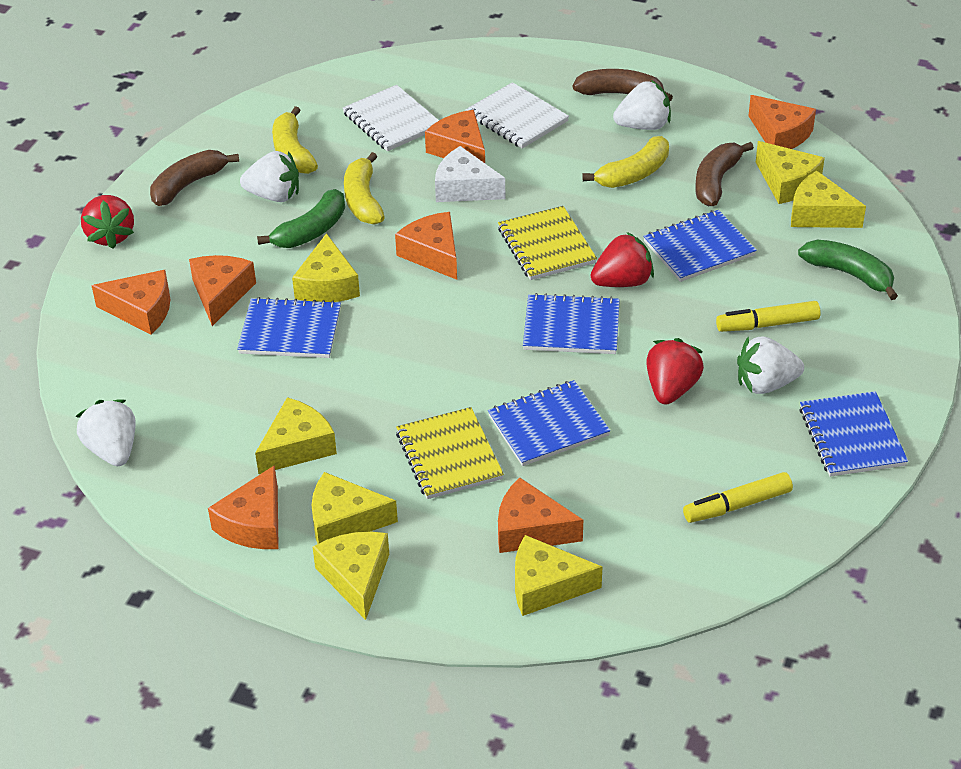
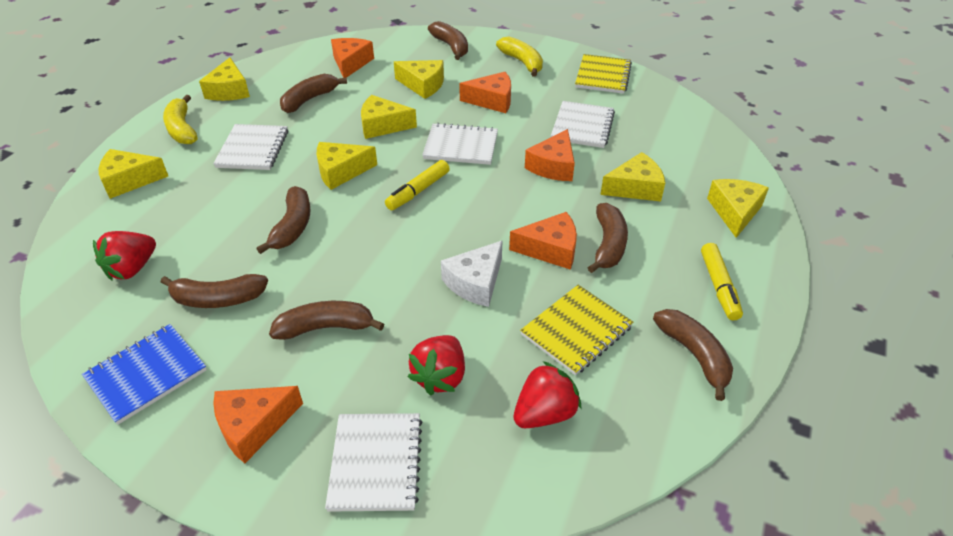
blue notebook: [237,297,341,358] [488,380,610,466] [523,293,620,354] [643,210,757,282] [800,391,908,477] = 5 -> [82,324,207,425] = 1
brown banana: [150,150,239,206] [573,69,673,101] [695,142,754,206] = 3 -> [161,274,268,308] [257,186,311,254] [269,301,384,340] [280,74,347,113] [428,21,468,60] [587,203,628,273] [653,309,733,401] = 7
green banana: [257,189,345,248] [798,239,898,300] = 2 -> none = 0
orange cheese: [91,270,170,335] [189,255,256,326] [208,465,279,549] [395,212,457,280] [425,110,485,163] [498,478,583,553] [748,95,816,149] = 7 -> [213,386,303,463] [331,38,374,78] [459,72,511,113] [509,212,577,269] [525,129,575,181] = 5
white notebook: [343,85,439,151] [465,82,569,149] = 2 -> [213,124,288,170] [325,413,423,512] [422,123,498,165] [551,101,615,148] = 4
white strawberry: [76,400,136,466] [240,151,299,202] [613,80,671,130] [737,337,804,394] = 4 -> none = 0
yellow banana: [272,106,318,174] [344,152,385,225] [582,136,669,188] = 3 -> [163,95,198,144] [496,36,543,77] = 2

